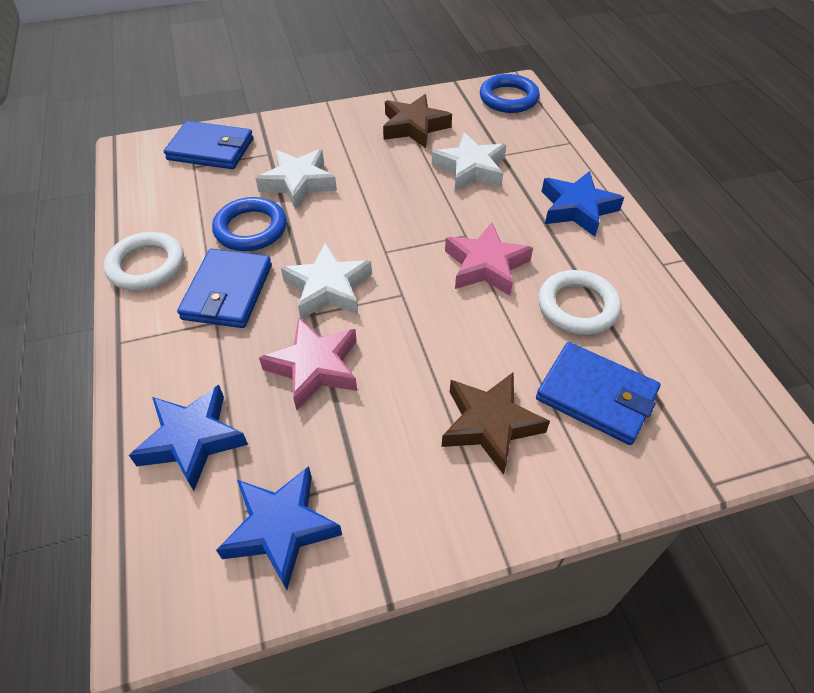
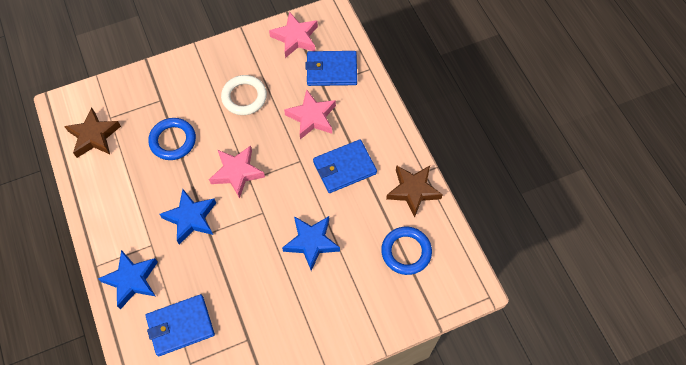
pink star: [259,317,357,410] [445,222,533,296] = 2 -> [209,146,265,199] [269,12,318,58] [284,89,336,139] = 3
white ring: [104,232,184,291] [538,270,621,335] = 2 -> [221,75,267,115] = 1
white star: [256,149,337,210] [281,243,372,319] [432,133,506,191] = 3 -> none = 0

